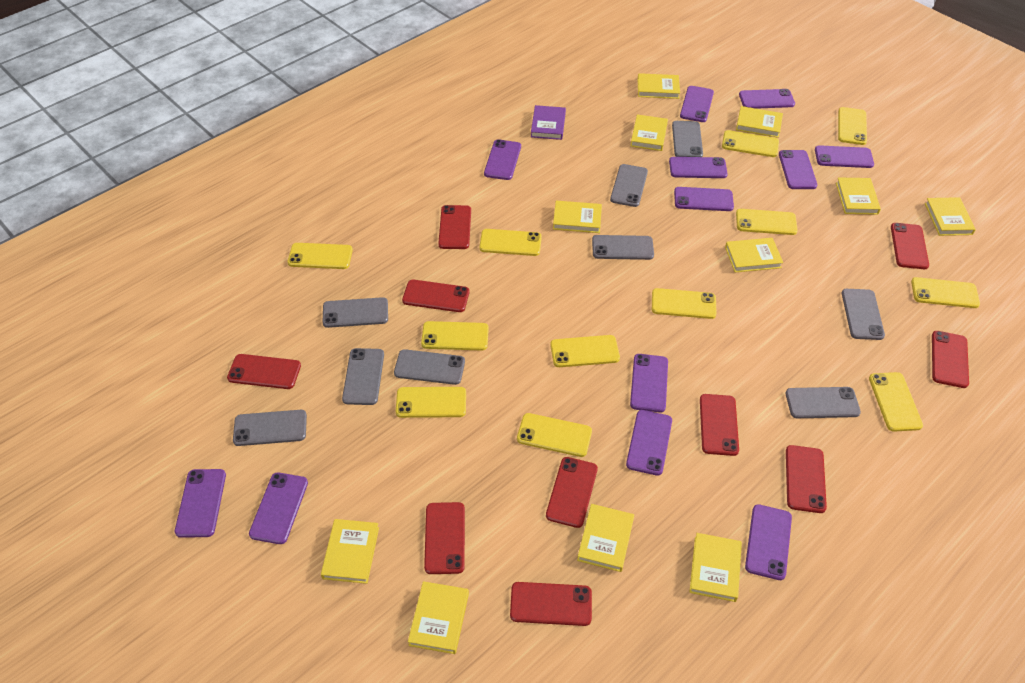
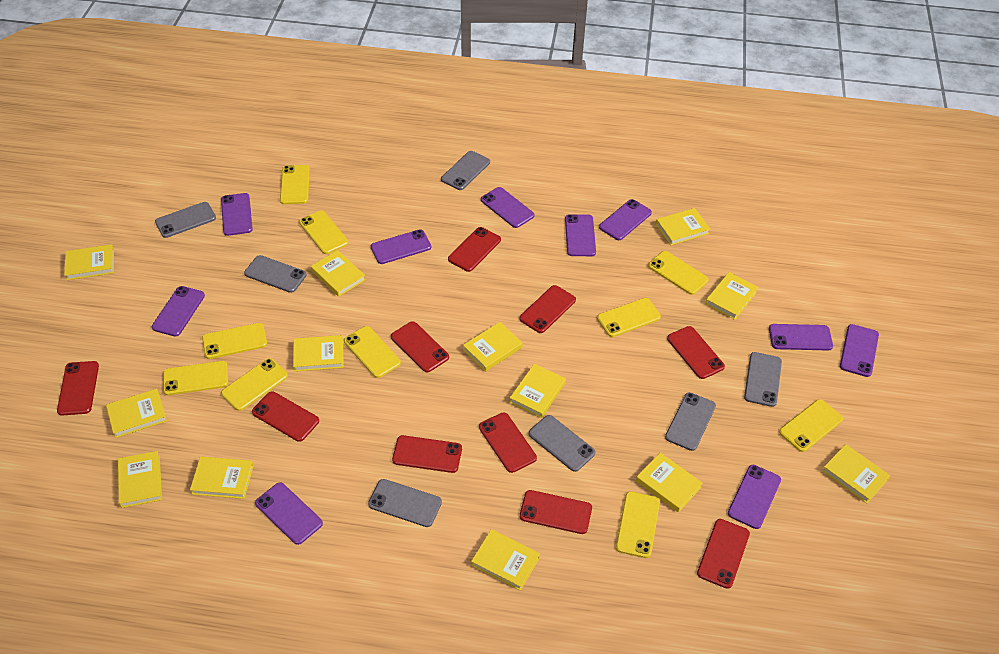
grey phone: [233,410,307,446] [323,297,388,328] [342,348,384,405] [394,349,465,385] [592,235,654,260] [610,164,648,207] [672,121,703,157] [785,387,861,418] [842,289,885,340] = 9 -> [155,202,216,238] [244,255,307,293] [368,479,442,527] [441,151,490,190] [529,415,595,472] [665,392,716,451] [744,352,782,407] = 7
purple book: [531,105,566,140] = 1 -> none = 0
purple phone: [175,469,226,538] [249,472,308,544] [484,139,521,180] [626,410,672,476] [630,354,668,413] [669,157,728,178] [674,187,734,211] [680,86,714,122] [739,89,795,109] [745,504,792,580] [779,150,817,189] [815,145,874,168] = 12 -> [152,286,205,337] [221,193,253,236] [255,483,323,545] [371,230,431,264] [481,187,535,228] [565,214,596,256] [599,199,652,240] [728,465,781,529] [769,324,833,351] [840,324,879,377] = 10
yellow book: [321,519,379,584] [408,581,469,654] [553,201,602,233] [577,504,634,572] [631,114,668,151] [638,73,680,99] [690,533,742,602] [725,238,783,272] [736,106,783,138] [836,177,881,215] [925,197,976,236] = 11 -> [64,244,114,280] [106,389,167,438] [118,451,162,508] [190,457,254,499] [293,335,344,372] [311,250,365,297] [463,322,523,372] [471,529,540,591] [510,364,566,418] [636,453,703,513] [656,208,710,245] [705,272,758,320] [822,444,890,504] = 13
yellow phone: [287,243,353,269] [396,387,466,418] [421,321,489,351] [479,229,542,256] [517,413,592,457] [550,335,620,367] [652,288,717,319] [722,130,779,157] [736,209,798,235] [838,107,867,145] [869,372,923,432] [911,277,980,308] = 12 -> [163,361,228,395] [202,323,267,359] [221,358,288,411] [280,165,310,204] [299,210,348,254] [344,326,401,378] [597,298,661,337] [616,491,660,558] [648,251,709,295] [779,399,843,452] = 10

